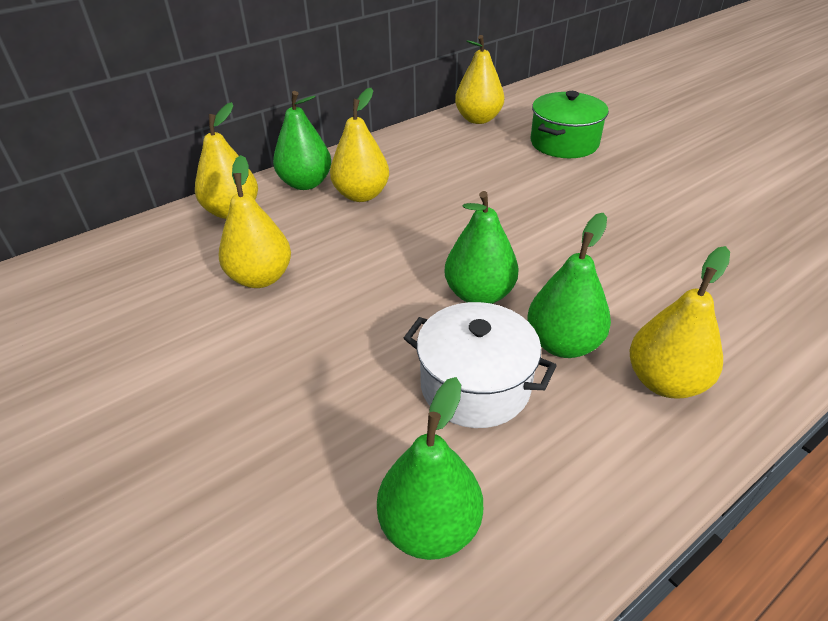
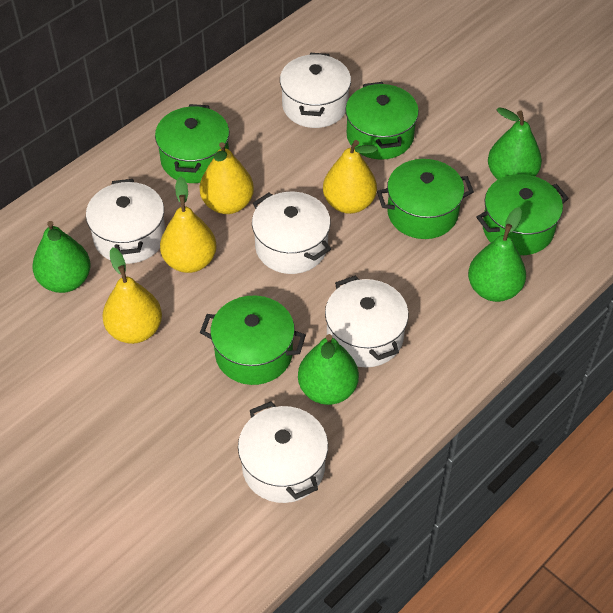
green pot: [531,91,609,158] = 1 -> [155,104,229,183] [200,296,306,385] [345,82,419,160] [377,159,474,239] [477,174,569,255] = 5
white pot: [404,302,557,428] = 1 -> [86,179,165,264] [238,401,328,503] [252,192,331,274] [280,53,351,128] [325,275,409,367] = 5
yellow pear: [195,102,258,219] [219,155,291,288] [330,88,389,202] [455,35,504,124] [630,246,730,398] = 5 -> [102,247,162,344] [160,176,217,273] [200,142,254,214] [323,140,378,214] = 4

